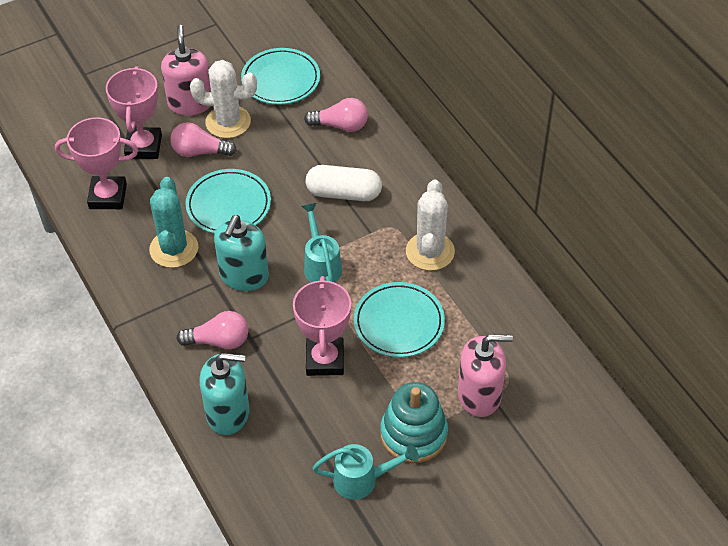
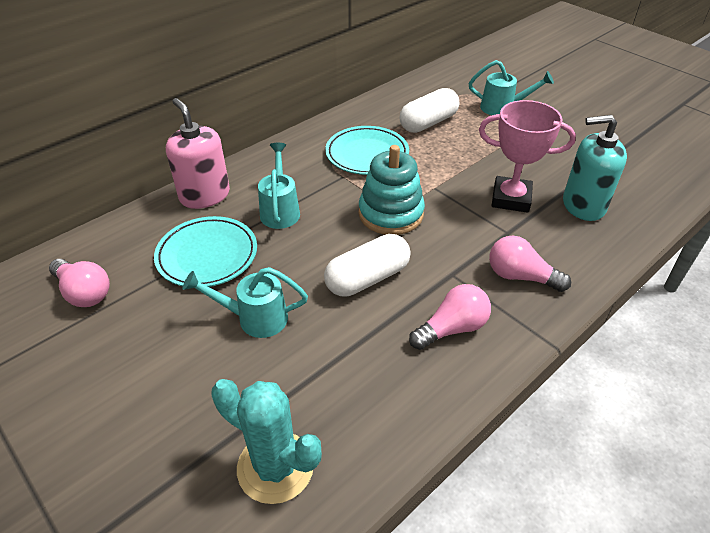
pink soap dispenser: [161,25,211,116] [458,334,513,417] = 2 -> [166,98,230,209] = 1
pink trophy: [55,117,138,209] [106,66,162,159] [293,276,351,376] = 3 -> [479,100,576,213] = 1
turquoise plate: [185,169,271,234] [241,48,320,105] [354,282,445,358] = 3 -> [154,216,257,287] [325,126,409,175] = 2
turquoise soap dispenser: [200,353,249,435] [214,215,269,291] = 2 -> [563,115,627,221] = 1
turquoise watering can: [302,203,342,282] [313,444,419,500] = 2 -> [182,267,308,338] [258,143,300,229] [469,60,554,115] = 3
white cactus: [190,60,257,138] [406,180,455,271] = 2 -> none = 0
white capsule: [306,165,382,201] = 1 -> [324,234,410,296] [400,88,459,133] = 2

